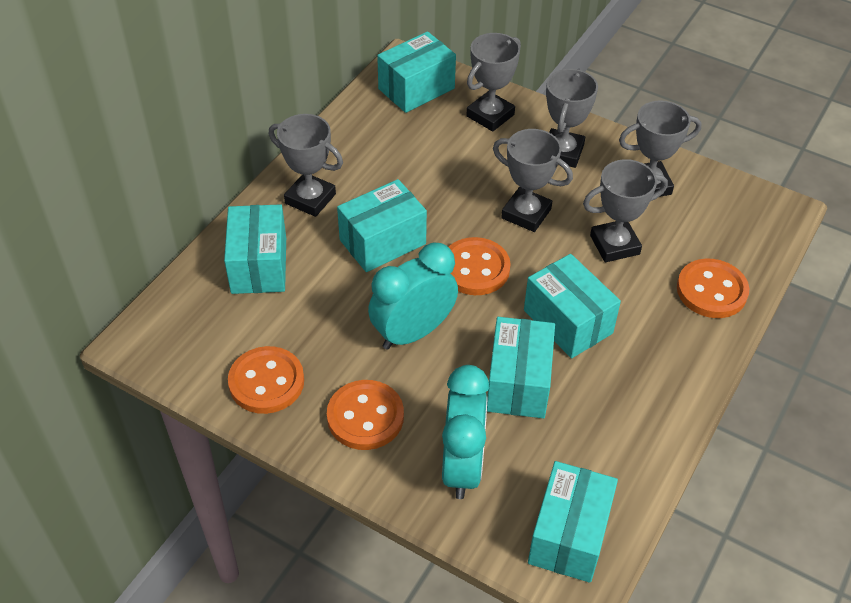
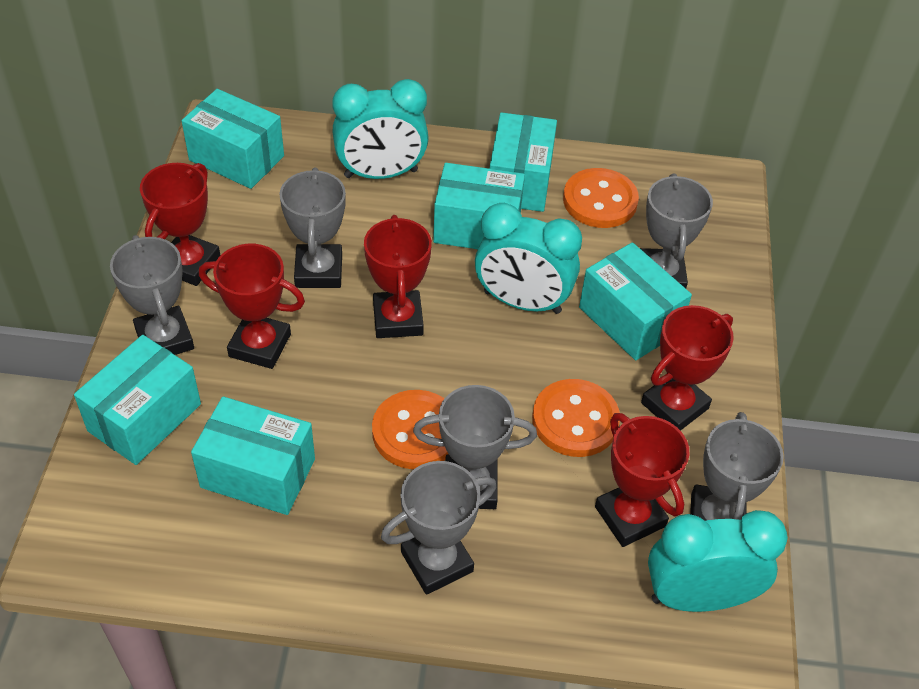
orange button: [228,346,304,414] [327,380,404,450] [449,237,511,295] [677,259,749,318] = 4 -> [372,390,448,469] [532,379,620,457] [563,168,639,228] = 3
red trophy: none = 0 -> [140,163,220,286] [199,244,305,369] [364,215,432,338] [595,413,690,547] [641,305,734,431] = 5
turquoise clock: [368,243,458,350] [442,365,489,499] = 2 -> [332,79,429,179] [475,203,582,314] [648,510,788,612] = 3

